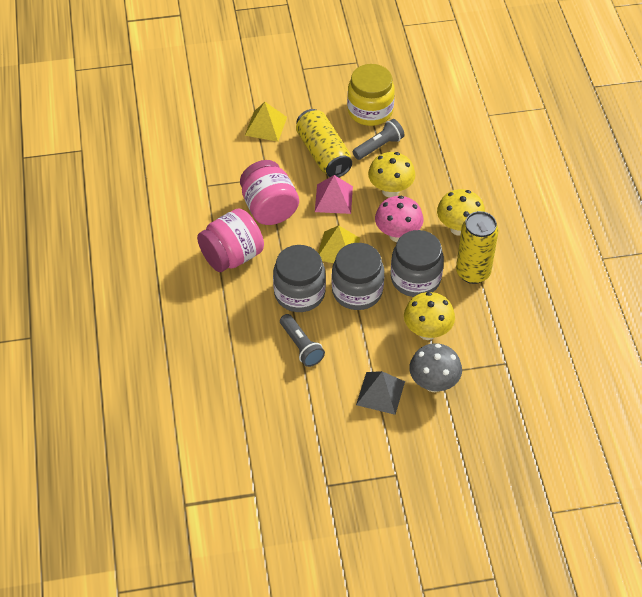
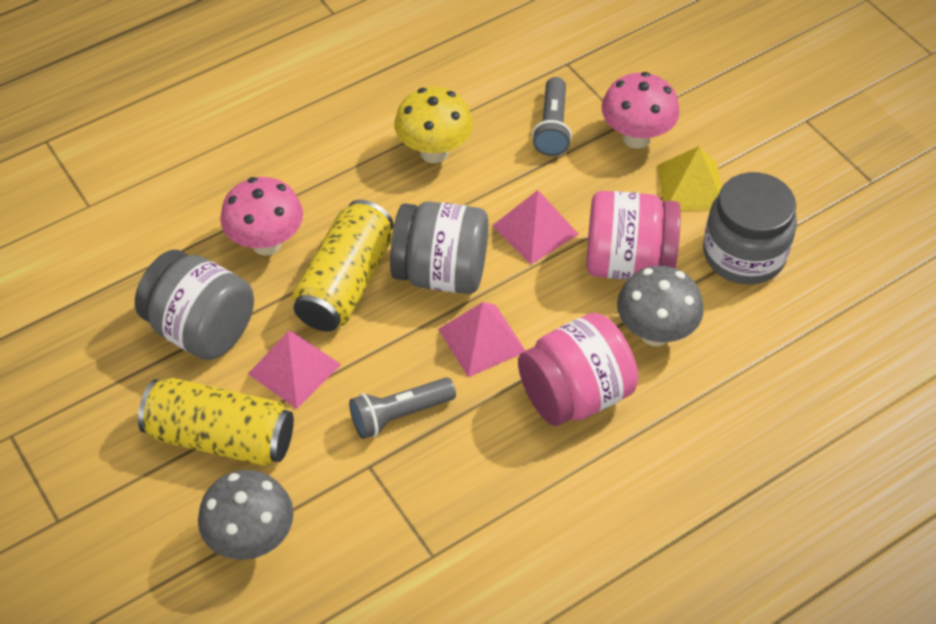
grey mushroom: [409,343,462,392] = 1 -> [198,470,294,560] [617,266,704,346] = 2
grey pyramid: [356,371,405,415] = 1 -> none = 0
pink mushroom: [375,196,423,242] = 1 -> [220,177,303,256] [602,72,680,149] = 2
pink pyramid: [315,175,353,214] = 1 -> [248,331,341,409] [438,302,526,377] [492,190,579,264] = 3
yellow jar: [347,64,395,126] = 1 -> none = 0
yellow mushroom: [368,152,415,198] [404,292,455,340] [437,189,485,236] = 3 -> [394,87,473,163] = 1
yellow pyramid: [245,102,287,142] [318,225,360,263] = 2 -> [658,146,722,211] = 1

